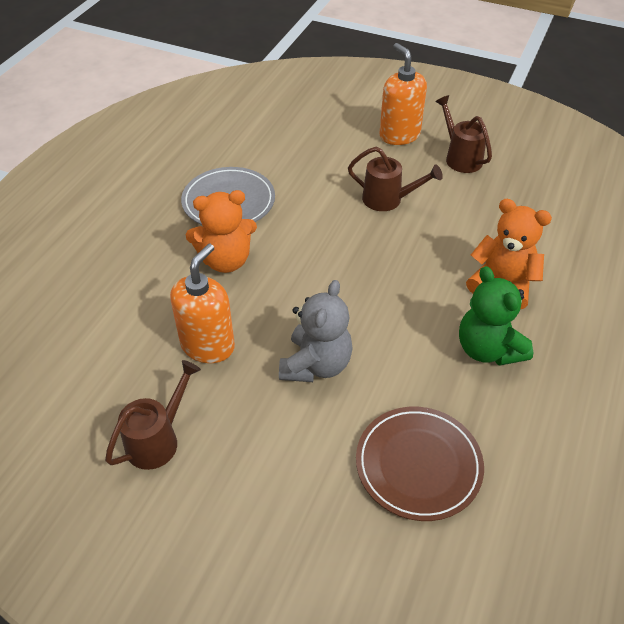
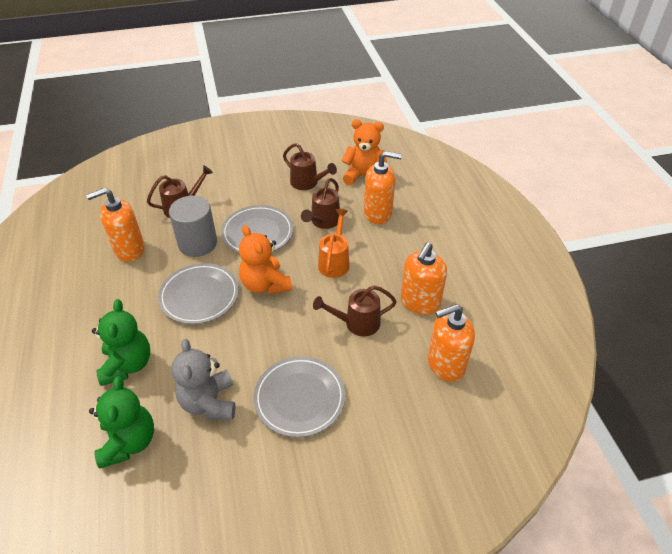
brown plate: [356,407,484,521] = 1 -> none = 0
brown watering can: [105,360,201,470] [348,147,443,211] [435,95,492,173] = 3 -> [147,165,213,218] [283,143,337,190] [301,178,340,229] [313,285,397,337] = 4
green teddy bear: [459,266,533,366] = 1 -> [89,376,154,469] [92,299,150,386] = 2
grey cylinder: none = 0 -> [169,196,217,257] = 1
grey plate: [181,167,275,225] = 1 -> [158,263,239,324] [221,205,293,253] [254,357,345,437] = 3
orange soap dispenser: [170,244,235,363] [379,43,427,145] = 2 -> [86,188,145,262] [364,151,402,224] [401,242,447,315] [428,304,475,382] = 4
orange watering can: none = 0 -> [318,209,350,278] = 1

